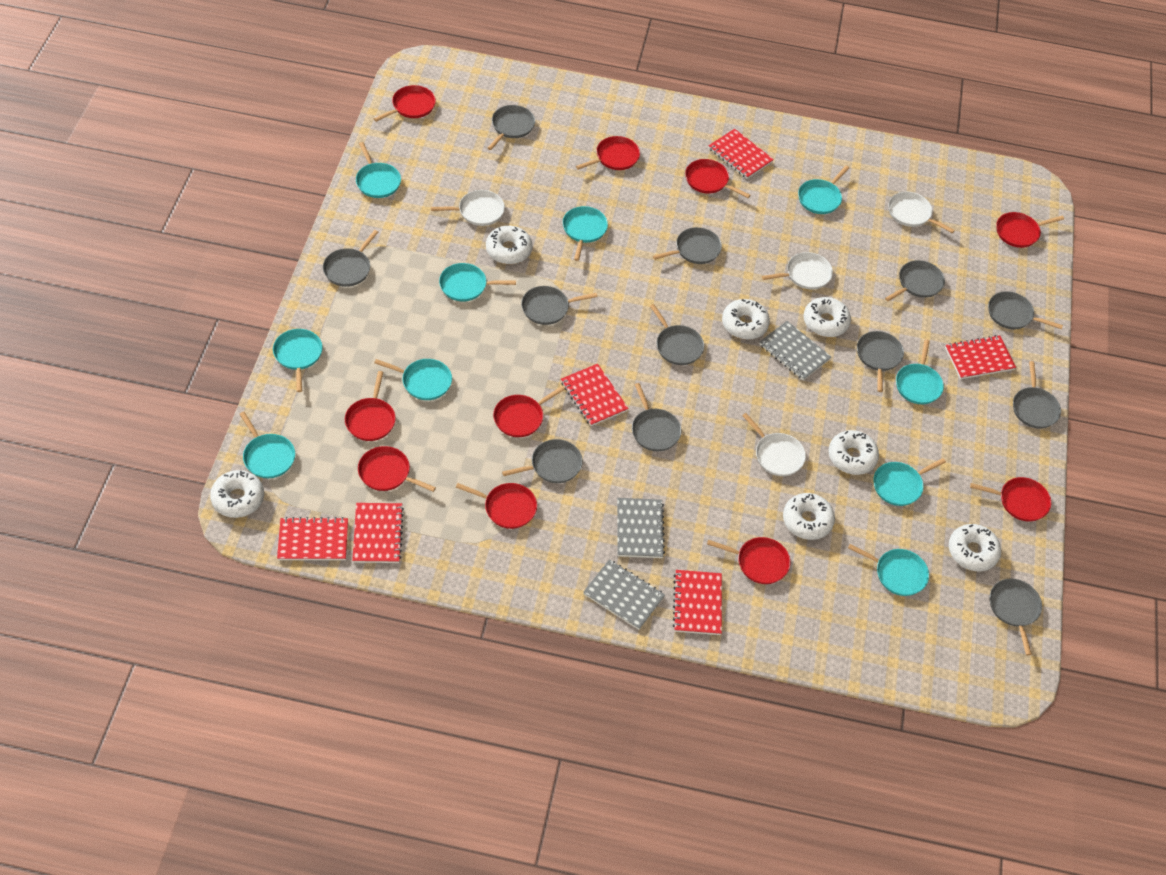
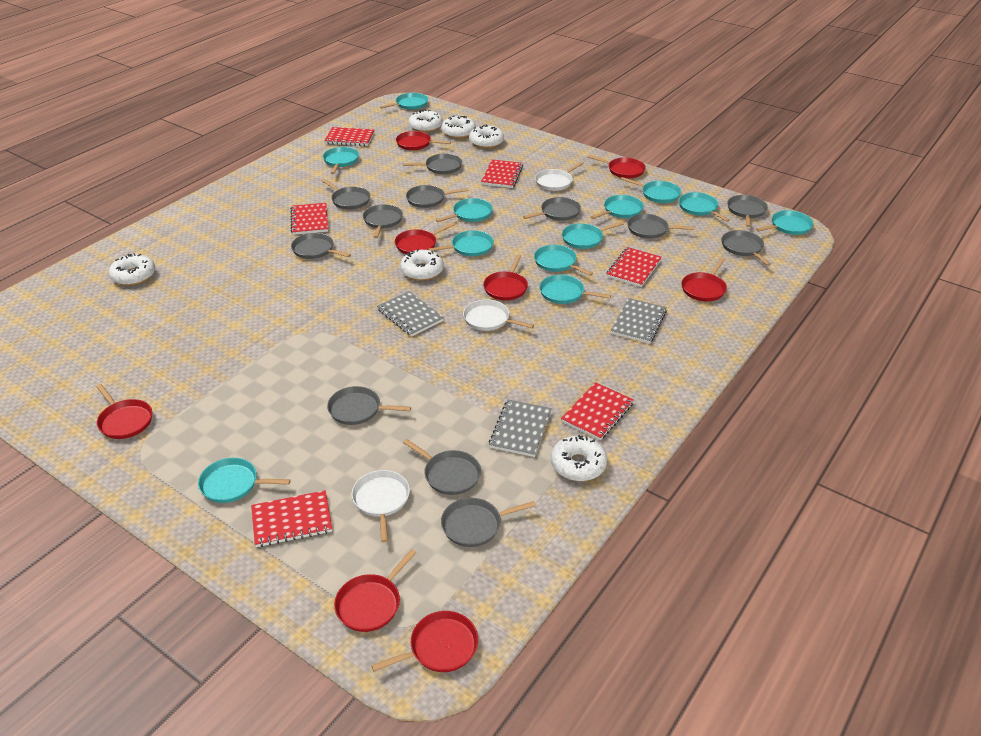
red pan: [345,371,396,441] [358,446,436,492] [374,85,436,122] [456,483,537,529] [493,386,565,437] [576,136,640,170] [685,159,751,198] [707,537,791,584] [970,477,1051,522] [996,212,1064,248] = 10 -> [96,384,152,439] [334,549,416,632] [371,611,478,672] [395,223,455,254] [396,131,451,150] [483,254,528,301] [588,155,646,178] [682,258,727,302] = 8
turquoise pan: [240,412,295,478] [273,329,323,392] [356,142,401,198] [374,359,452,400] [439,263,516,302] [562,206,608,261] [798,166,849,214] [848,544,929,596] [873,458,946,506] [896,339,944,404] = 10 -> [198,458,291,503] [323,147,359,174] [380,93,428,110] [428,230,494,256] [436,198,493,222] [534,245,593,276] [539,275,611,304] [562,221,624,249] [591,195,644,219] [621,177,681,203] [679,192,730,222] [756,210,814,235] = 12
white donut: [210,470,264,518] [486,226,532,264] [722,299,770,340] [783,493,835,540] [804,297,851,337] [828,430,879,475] [949,524,1001,571] = 7 -> [109,253,155,286] [400,249,444,281] [409,110,443,132] [441,115,476,138] [469,125,504,148] [551,435,607,481] = 6
white pan: [431,190,505,226] [742,413,806,476] [762,252,833,289] [888,192,955,233] = 4 -> [352,470,410,542] [463,299,534,331] [535,161,584,191] = 3

